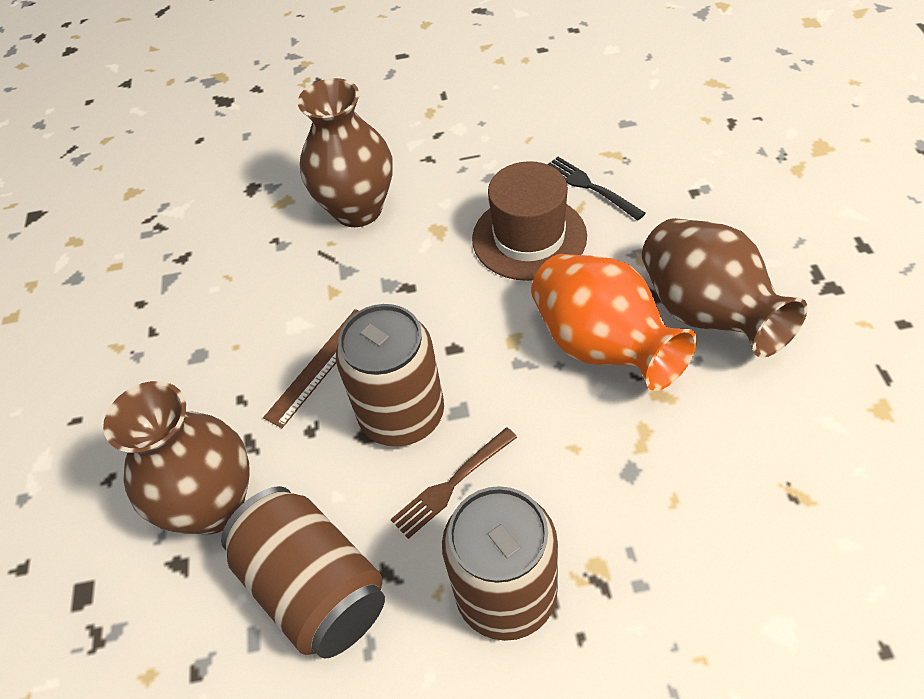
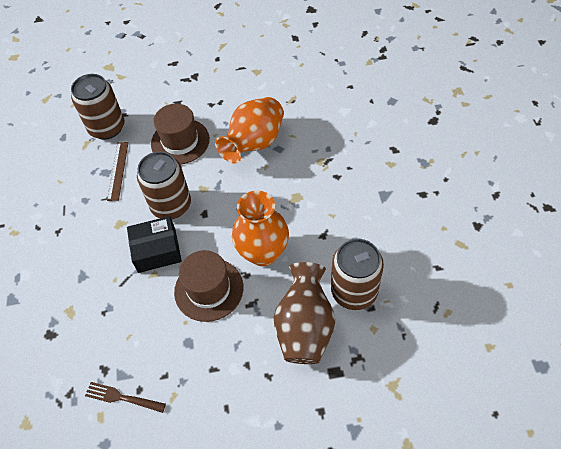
black box: none = 0 -> [127,216,182,273] = 1
black fork: [548,157,646,220] = 1 -> none = 0
brown hat: [472,161,587,281] = 1 -> [151,104,210,165] [174,250,243,322] = 2
brown vase: [103,381,250,534] [297,78,392,227] [642,218,808,358] = 3 -> [274,262,335,364] = 1
orange vase: [531,254,697,391] = 1 -> [215,97,284,164] [232,191,289,266] = 2

